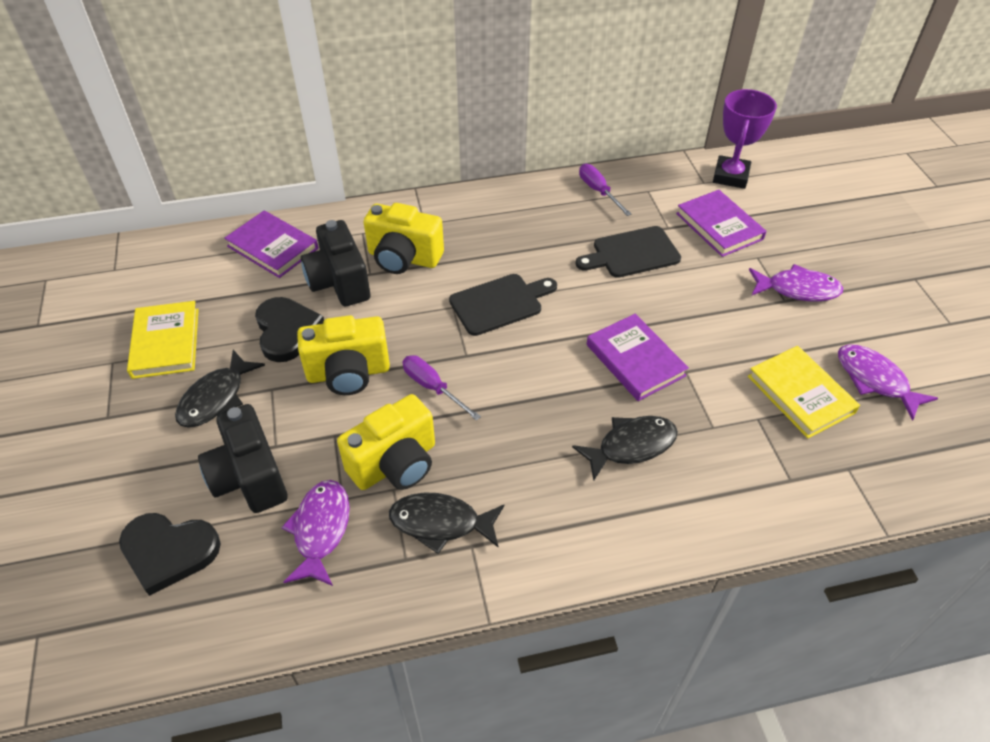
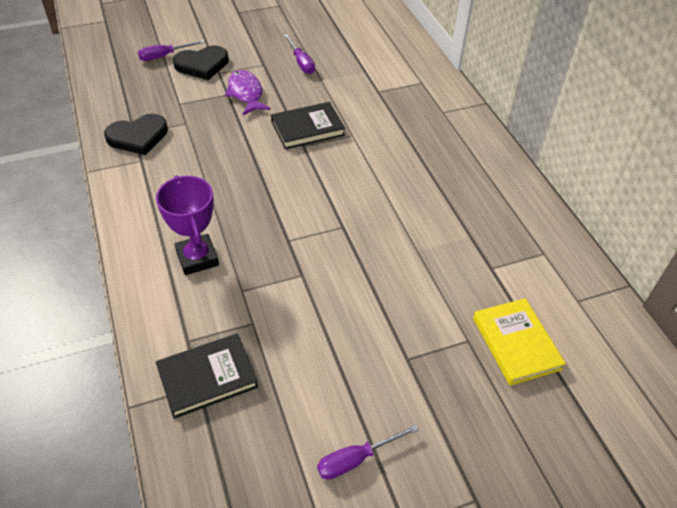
black book: none = 0 -> [156,333,258,419] [271,102,345,149] = 2
black camera: [198,404,288,513] [301,220,370,306] = 2 -> none = 0
black cutting board: [449,274,557,336] [576,226,681,278] = 2 -> none = 0
black fish: [175,350,265,428] [389,492,504,554] [572,416,678,481] = 3 -> none = 0
purple book: [224,210,318,278] [587,314,689,401] [676,190,767,257] = 3 -> none = 0
purple fish: [281,480,350,586] [749,264,844,302] [838,344,938,421] = 3 -> [225,70,271,115] = 1
purple screwdriver: [402,355,481,421] [579,164,631,216] = 2 -> [138,40,205,61] [284,34,315,74] [317,424,419,480] = 3
yellow book: [127,301,199,379] [748,346,860,438] = 2 -> [473,298,566,386] = 1
yellow camera: [297,315,390,395] [337,394,435,490] [364,203,444,274] = 3 -> none = 0

